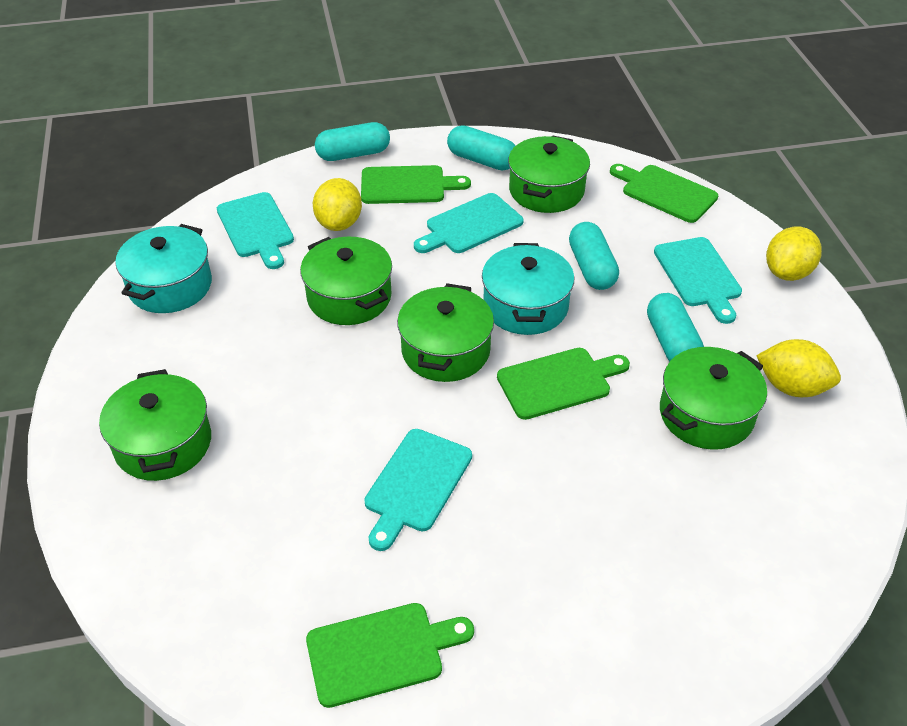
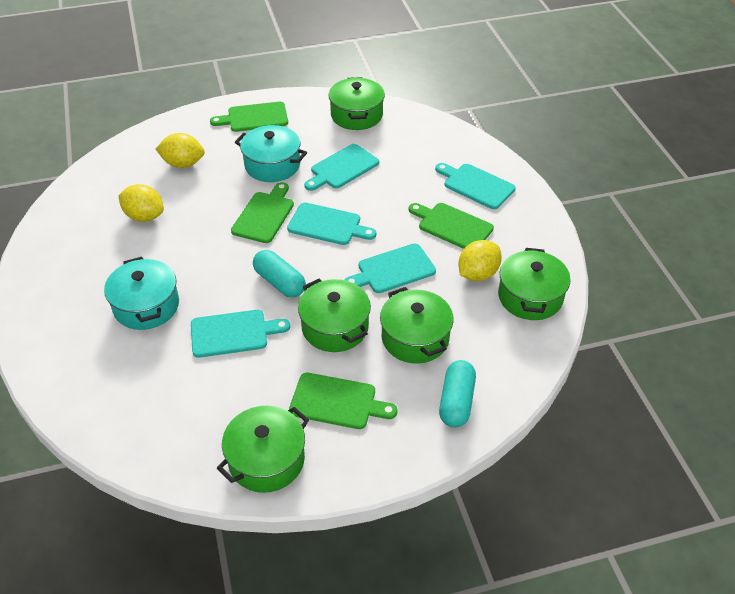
turquoise capsule: [315,122,390,161] [447,125,516,171] [569,222,619,290] [647,293,704,362] = 4 -> [253,250,306,298] [439,360,476,428] = 2
turquoise cutting board: [217,192,294,269] [364,429,472,551] [414,193,524,253] [654,237,742,324] = 4 -> [191,310,290,358] [287,203,376,245] [304,144,379,191] [344,243,436,293] [435,163,516,209] = 5

